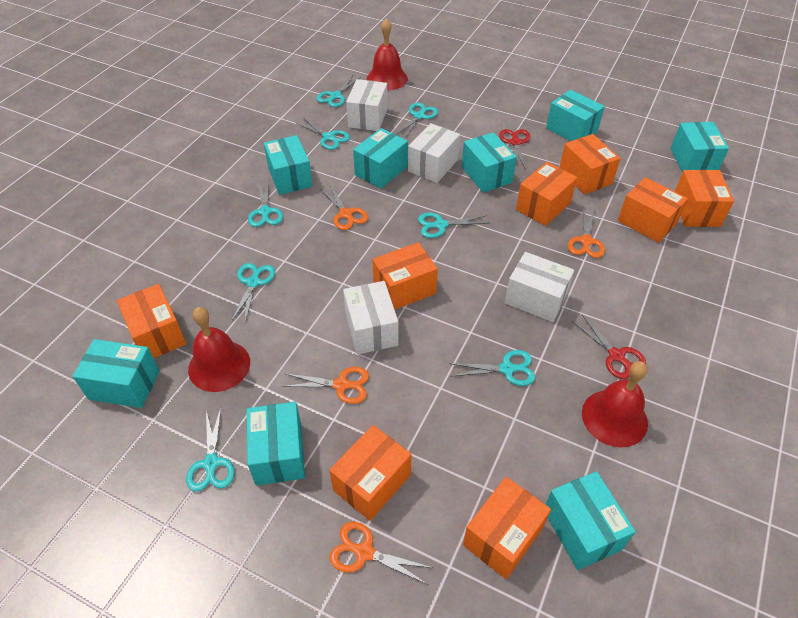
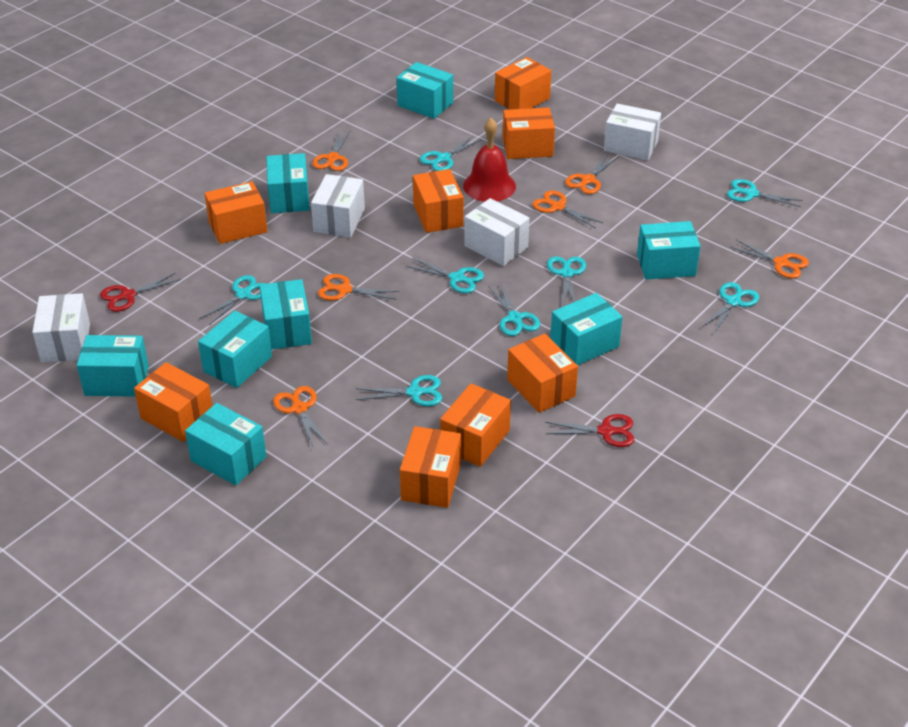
orange scissors: [282,367,369,404] [319,183,368,230] [330,522,433,584] [568,209,605,258] = 4 -> [273,386,328,448] [312,131,350,171] [318,274,399,301] [532,190,603,228] [565,155,618,194] [730,240,809,279] = 6
red bell: [188,307,250,392] [367,19,408,90] [582,361,648,447] = 3 -> [463,118,516,202] = 1

